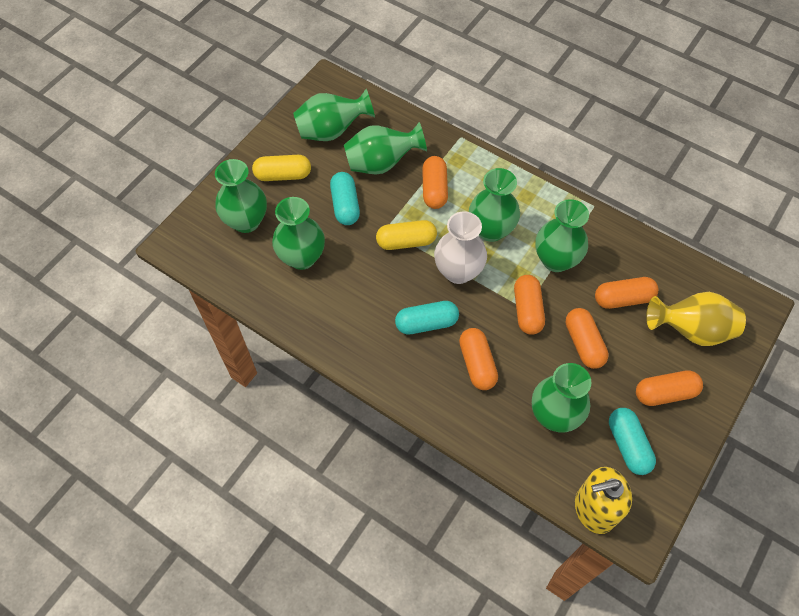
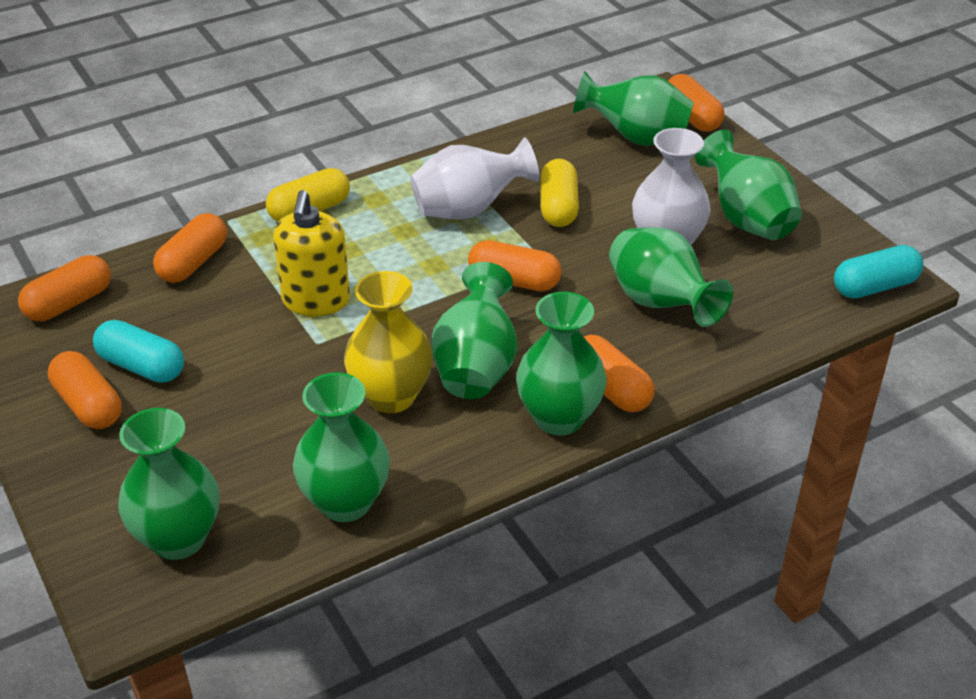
turquoise capsule: [330,172,360,225] [395,301,459,334] [609,408,656,475] = 3 -> [93,320,184,383] [834,245,923,298] = 2
white vase: [434,211,487,284] = 1 -> [410,137,539,220] [632,128,711,245] = 2

